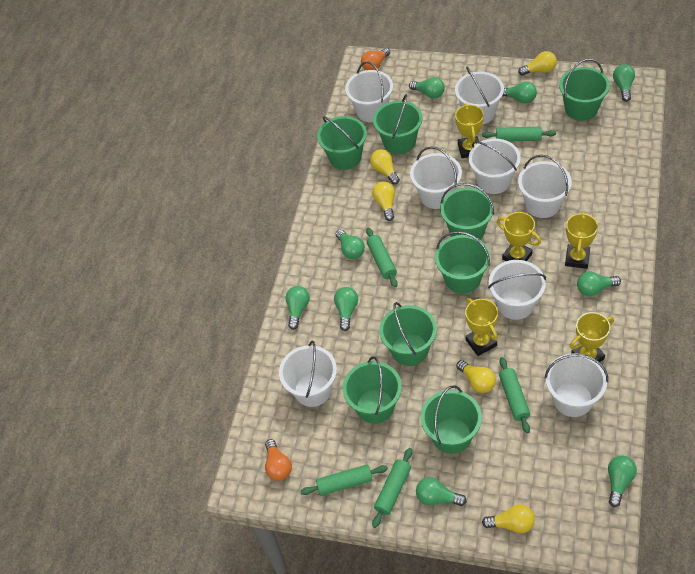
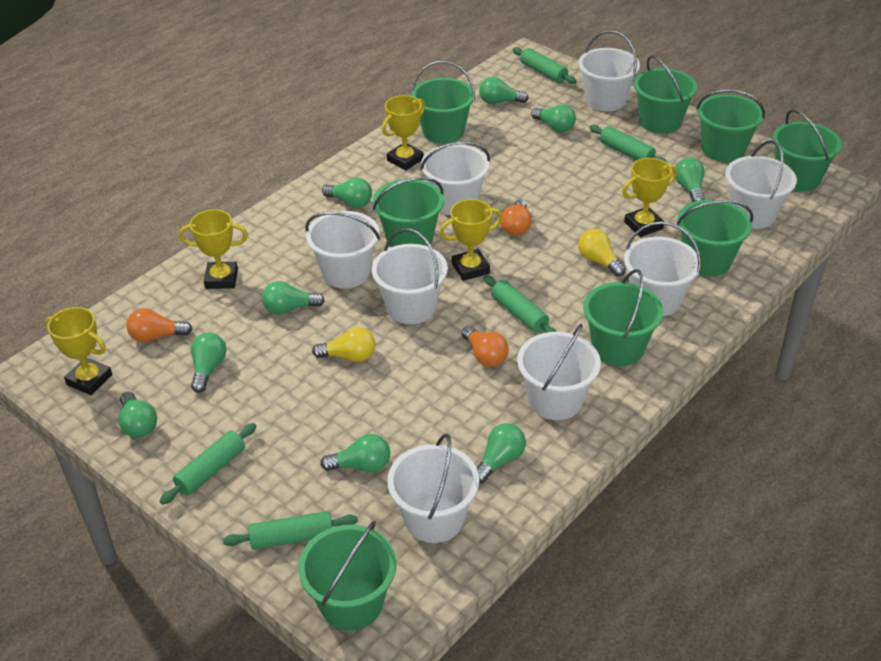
orange light bulb: [265,439,292,481] [361,48,390,70] = 2 -> [126,308,192,342] [462,326,508,367] [501,200,532,236] = 3
yellow light bulb: [370,149,400,185] [372,182,395,221] [456,360,496,393] [482,504,535,533] [518,51,557,76] = 5 -> [312,327,376,362] [578,229,626,277] = 2

